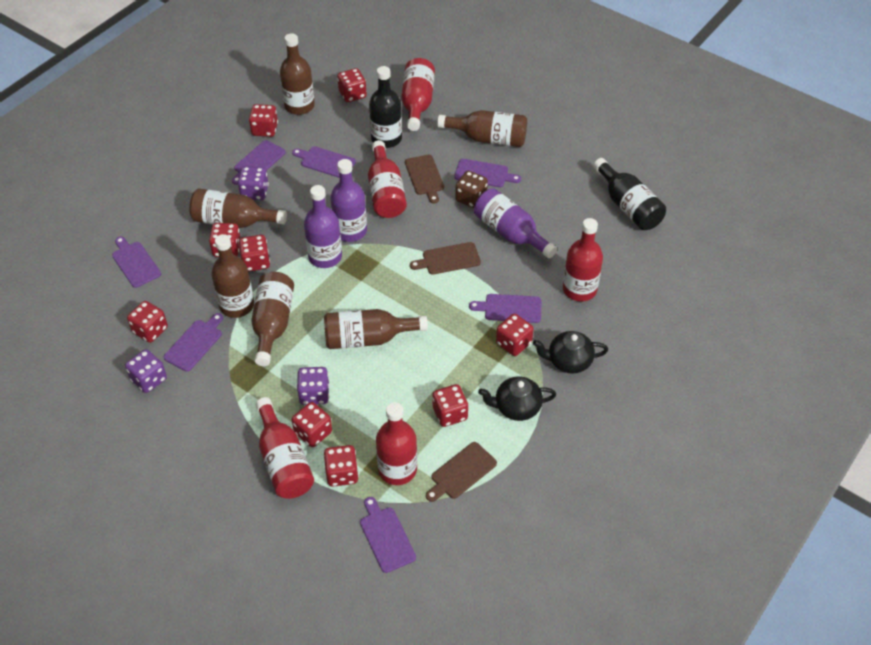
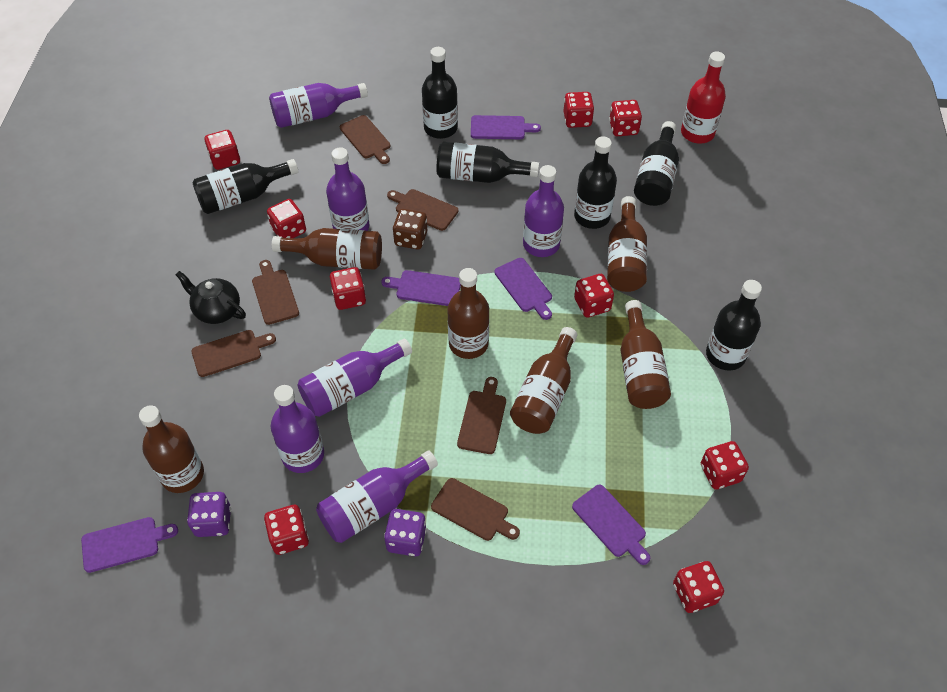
black bottle: [369,66,402,148] [593,158,666,230] = 2 -> [193,159,299,214] [422,47,458,139] [436,142,539,183] [574,136,617,229] [634,121,679,206] [706,280,762,370] = 6
black teapot: [478,376,556,421] [533,331,608,374] = 2 -> [176,271,246,324] = 1
brown cutting board: [405,155,444,204] [410,242,481,275] [426,442,497,502] = 3 -> [191,330,276,377] [252,260,299,325] [340,115,390,164] [387,189,458,231] [431,478,520,541] [457,377,506,454] = 6
purple bottle: [304,185,342,268] [330,159,367,242] [474,188,557,258] = 3 -> [269,83,368,128] [271,385,324,473] [298,338,412,417] [316,451,438,543] [326,147,369,231] [523,165,564,257] = 6
purple cutting board: [112,236,161,288] [164,313,223,372] [232,140,286,185] [292,146,356,178] [360,497,416,573] [454,159,521,187] [469,294,542,323] = 7 -> [81,517,178,573] [381,270,461,306] [471,115,541,139] [494,258,552,320] [572,485,650,565] = 5
purple dice: [125,349,167,393] [238,166,269,200] [297,367,329,405] = 3 -> [187,492,231,537] [384,509,427,556] = 2
red bottle: [256,397,314,499] [368,140,407,218] [376,402,417,485] [401,58,435,131] [563,218,603,302] = 5 -> [681,52,726,144] = 1

